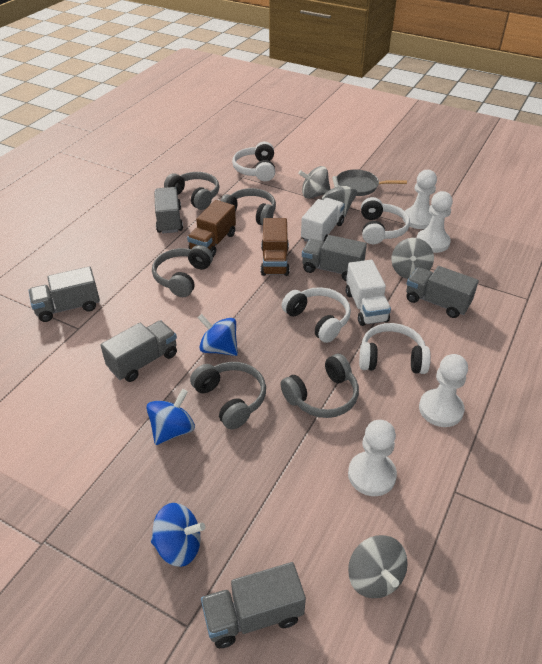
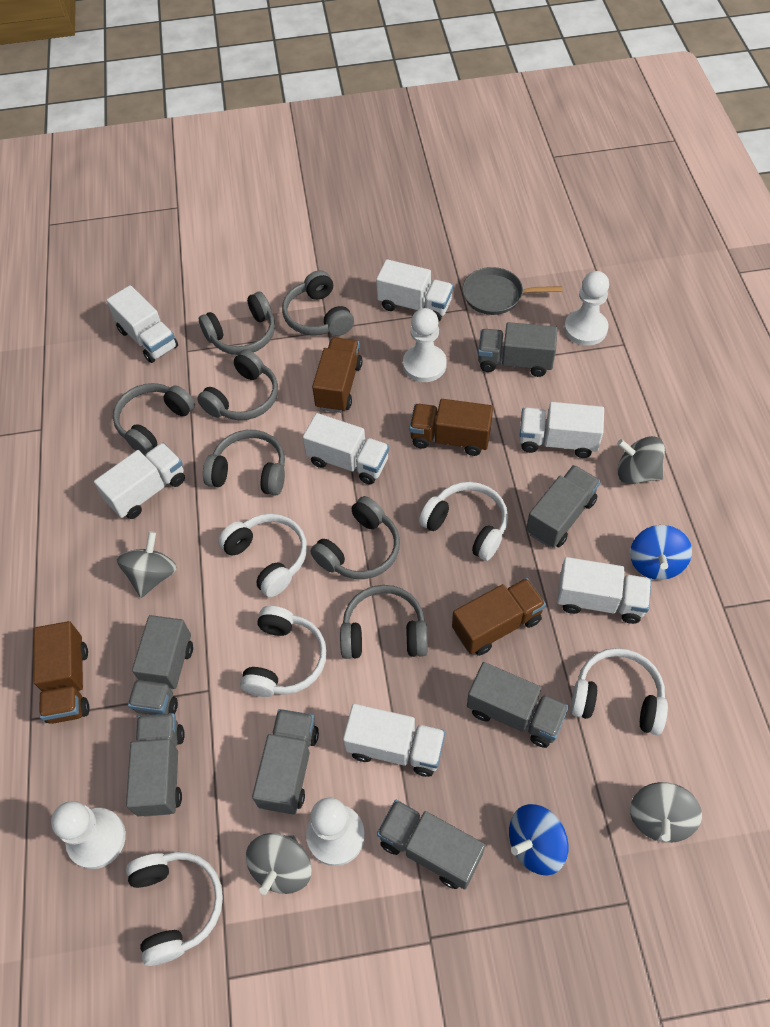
blue spinning top: [146,389,195,445] [151,503,205,567] [198,314,238,356] = 3 -> [509,804,569,876] [630,525,692,580] = 2
brown truck: [187,200,236,257] [261,218,290,276] = 2 -> [33,621,90,724] [312,337,363,413] [409,399,493,456] [452,578,546,656] = 4
grey headphones: [152,245,213,297] [164,172,219,210] [190,362,266,429] [221,188,276,225] [281,354,359,418] = 5 -> [113,383,195,456] [197,349,278,420] [199,292,275,355] [203,430,285,496] [282,270,354,336] [310,496,400,579] [340,585,428,659] = 7
grey truck: [29,266,100,322] [100,321,177,382] [154,187,183,233] [201,562,306,648] [302,235,367,281] [406,266,479,318] = 6 -> [126,713,185,817] [128,615,193,715] [252,709,319,814] [377,800,485,889] [467,662,569,748] [478,322,558,377] [526,465,601,548] = 7
white headphones: [232,141,275,182] [281,287,351,343] [359,323,431,374] [361,197,410,244] = 4 -> [126,852,223,966] [218,514,307,597] [240,606,327,697] [419,482,508,561] [571,648,668,735] = 5
white truck: [301,198,345,242] [346,260,391,326] = 2 -> [94,443,185,519] [106,285,178,363] [303,413,389,484] [343,704,445,777] [376,259,453,321] [519,402,604,458] [557,557,651,624] = 7

